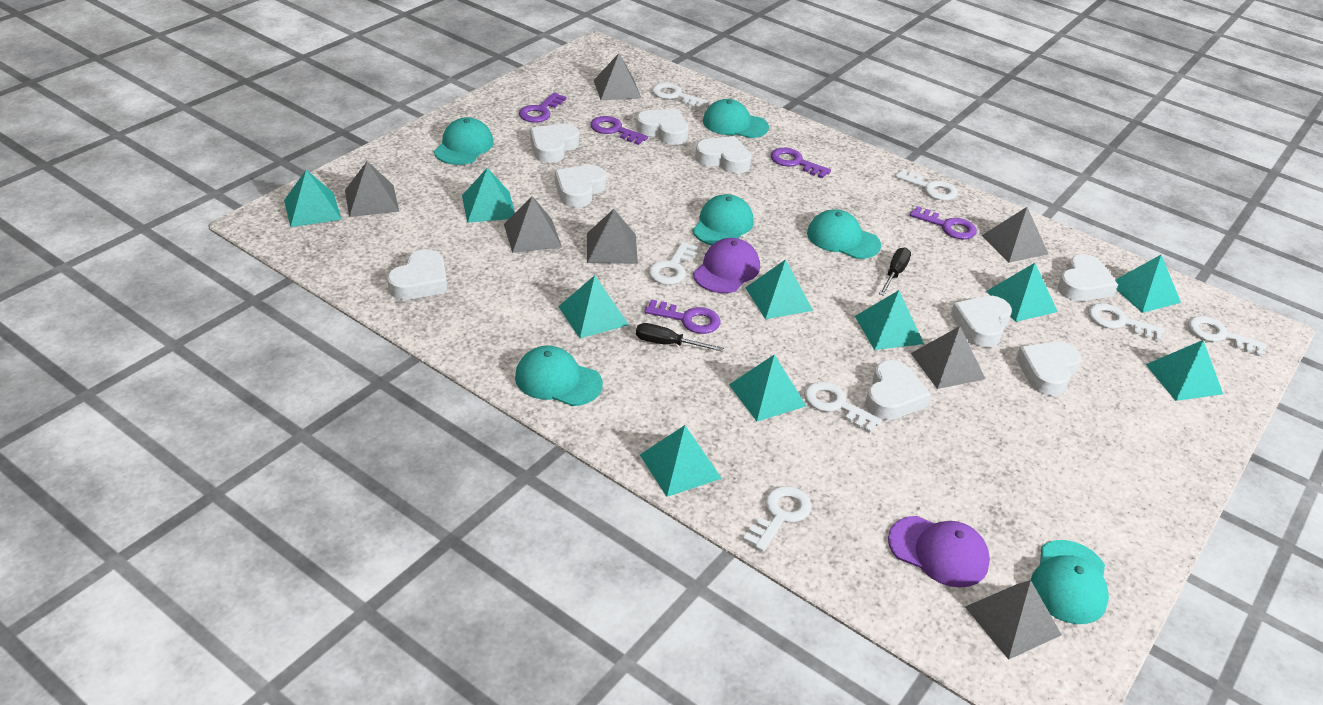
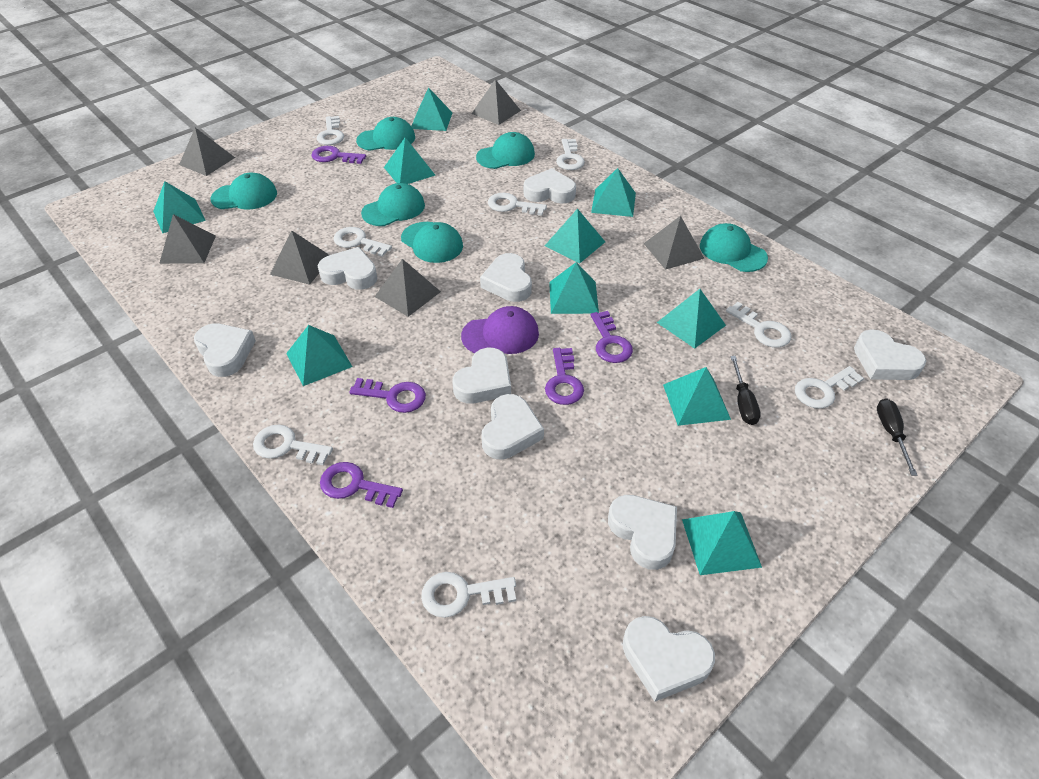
grey pyramid: [345,161,399,217] [504,196,562,253] [587,209,638,264] [594,53,641,100] [911,326,985,389] [965,580,1062,660] [981,207,1048,263] = 7 -> [159,214,216,264] [179,127,235,176] [270,230,329,285] [375,259,441,317] [471,79,521,125] [643,216,705,270] = 6
purple cap: [693,238,760,293] [888,516,990,588] = 2 -> [461,306,539,354] = 1
white key: [649,242,698,285] [652,83,708,109] [743,486,812,552] [804,382,882,433] [895,169,958,201] [1088,303,1165,341] [1188,316,1266,356] = 7 -> [253,424,333,465] [317,116,344,145] [334,227,392,257] [421,572,516,618] [488,193,547,216] [556,139,585,170] [726,302,791,348] [795,366,864,409] = 8

